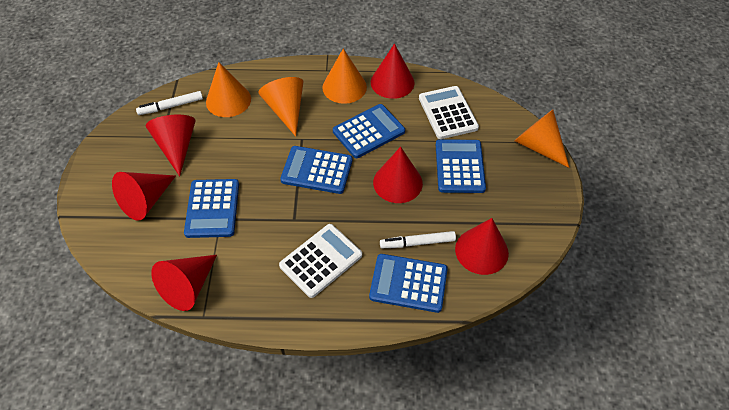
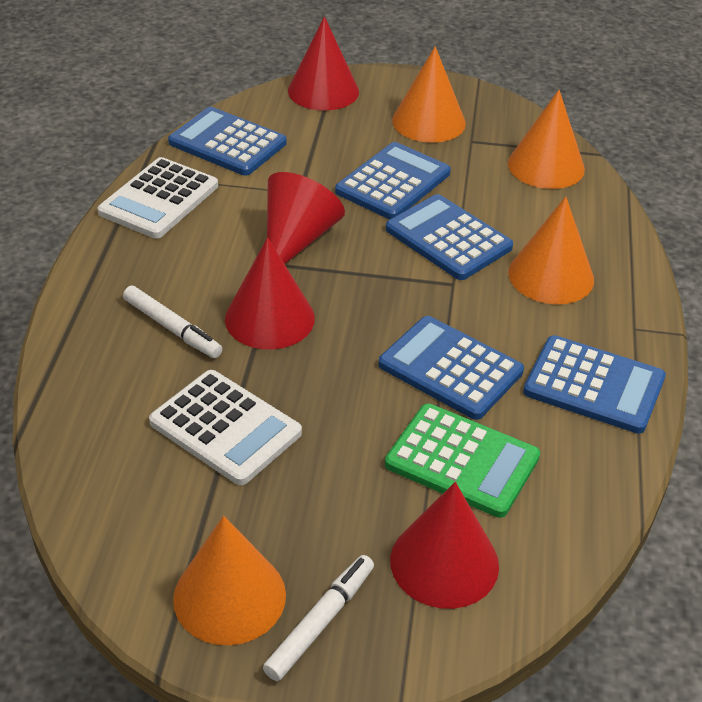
green calculator: none = 0 -> [385,404,540,518] = 1
red cone: [112,172,176,221] [146,115,196,176] [151,255,217,311] [371,44,415,99] [373,147,423,203] [455,218,509,275] = 6 -> [225,237,315,350] [267,172,345,264] [288,16,359,111] [390,482,499,609] = 4

